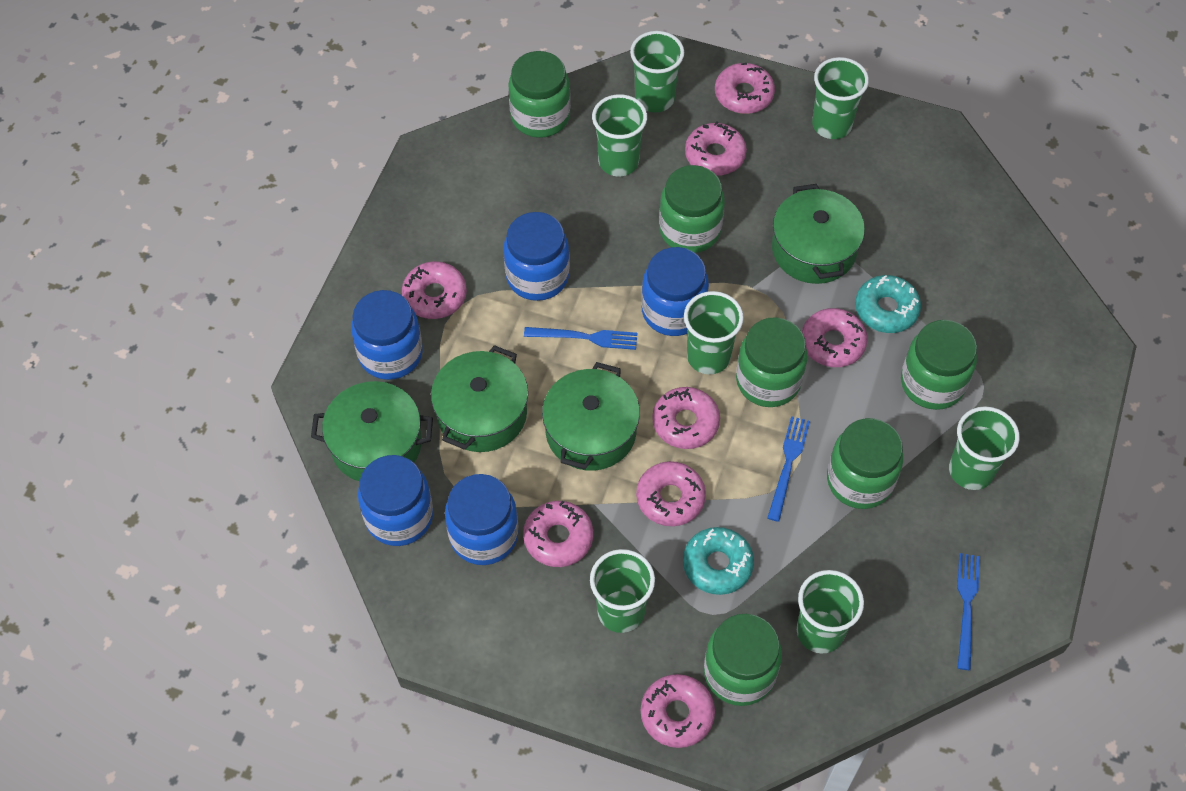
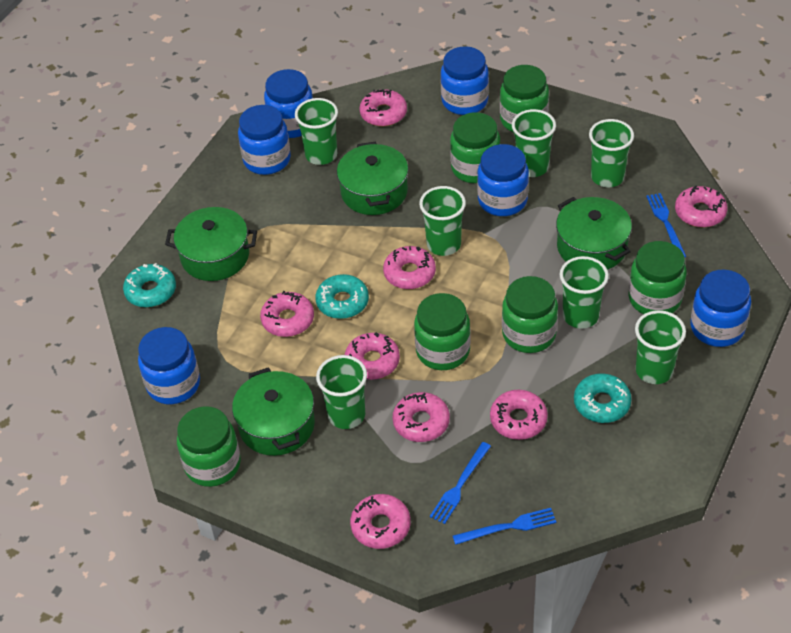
blue jar: [351,290,423,380] [358,455,433,546] [445,474,518,565] [503,212,570,301] [641,247,709,336] = 5 -> [138,327,200,404] [238,105,291,175] [264,69,313,138] [441,46,489,115] [477,144,529,216] [690,269,751,347] = 6
turquoise donut: [683,527,754,595] [855,275,921,333] = 2 -> [123,263,176,308] [315,274,369,319] [574,374,632,423] = 3

